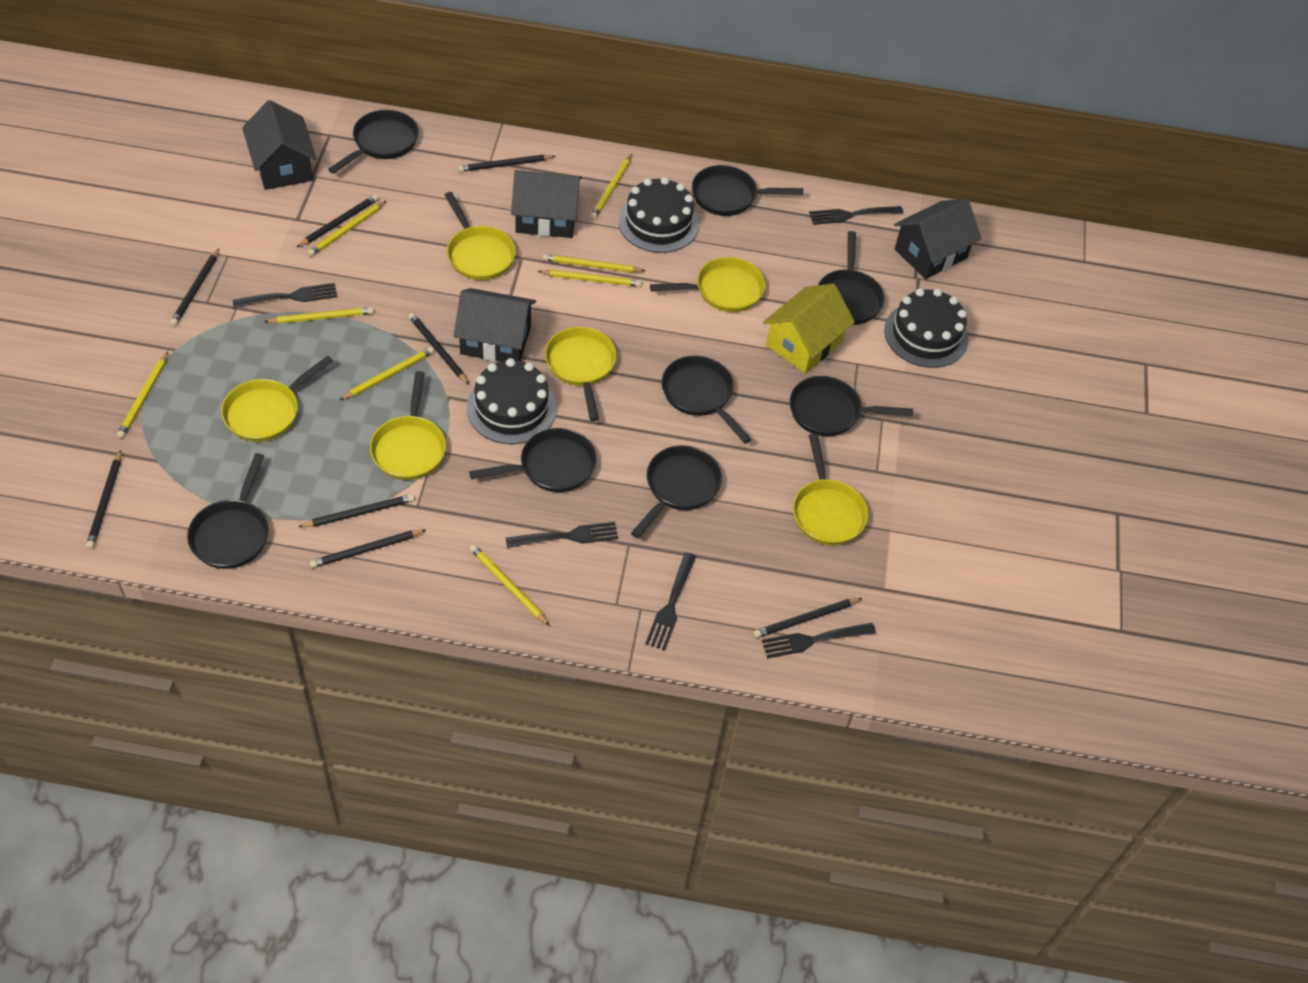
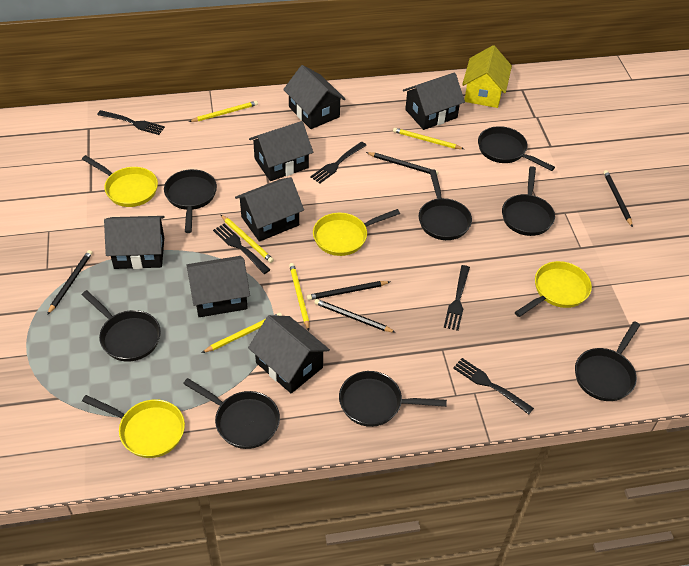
black cake: [467,358,557,444] [618,177,699,253] [884,288,968,368] = 3 -> none = 0
black house: [242,100,317,190] [454,288,536,362] [511,170,582,238] [894,199,982,279] = 4 -> [104,216,165,269] [186,256,250,317] [235,177,304,242] [248,315,330,393] [249,121,313,181] [283,65,345,129] [403,72,465,130] = 7
black pencil: [86,450,121,549] [170,248,219,326] [297,195,378,247] [298,494,415,527] [310,530,426,568] [409,313,469,385] [458,155,555,172] [754,598,862,638] = 8 -> [47,250,92,315] [307,281,390,300] [314,299,396,333] [366,152,438,175] [604,170,633,227] = 5
yellow pan: [221,356,333,442] [370,371,446,480] [445,192,516,280] [545,327,617,421] [650,257,765,312] [793,433,868,545] = 6 -> [82,155,158,207] [82,395,185,458] [313,209,400,256] [515,261,592,317] = 4
yellow pencil: [117,352,168,438] [264,307,374,324] [308,201,386,256] [340,347,434,400] [470,545,550,626] [538,270,641,287] [543,254,645,272] [590,154,632,219] = 8 -> [189,101,258,122] [202,313,282,353] [221,215,274,263] [289,263,309,331] [393,128,464,149] = 5

